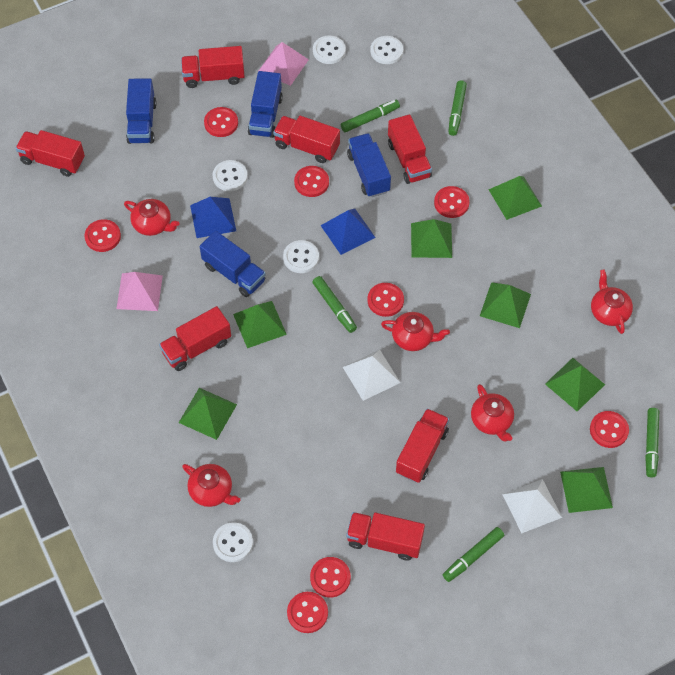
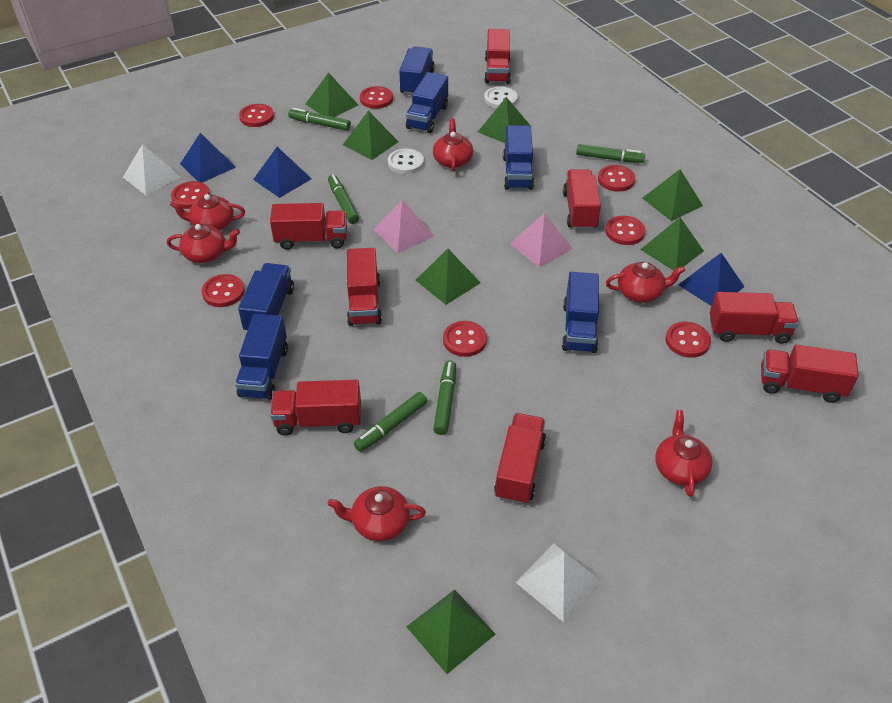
blue pyramid: [190,197,236,238] [320,209,376,255] = 2 -> [180,133,236,183] [253,147,312,198] [678,253,744,306] = 3
blue truck: [126,78,157,144] [200,231,266,297] [248,71,283,138] [347,133,391,197] = 4 -> [235,314,288,400] [238,263,294,330] [399,47,435,95] [406,72,448,133] [503,125,534,190] [562,272,599,353] = 6
red teapot: [124,199,179,236] [182,464,240,507] [381,312,450,351] [471,384,514,442] [591,269,633,334] = 5 -> [167,224,240,263] [170,194,245,230] [327,486,426,541] [433,118,473,172] [606,262,685,303] [655,410,713,497] = 6
red truck: [16,130,85,177] [159,306,231,371] [181,46,245,88] [273,116,340,163] [346,512,425,560] [388,114,432,184] [396,409,449,483] = 7 -> [270,203,347,250] [270,380,361,435] [346,248,382,326] [484,29,511,84] [494,413,546,505] [563,169,601,230] [710,292,799,344] [761,345,859,403] = 8
white button: [213,160,248,191] [213,523,253,562] [283,240,319,273] [313,35,346,64] [370,36,403,64] = 5 -> [388,148,424,174] [484,86,518,108] = 2

